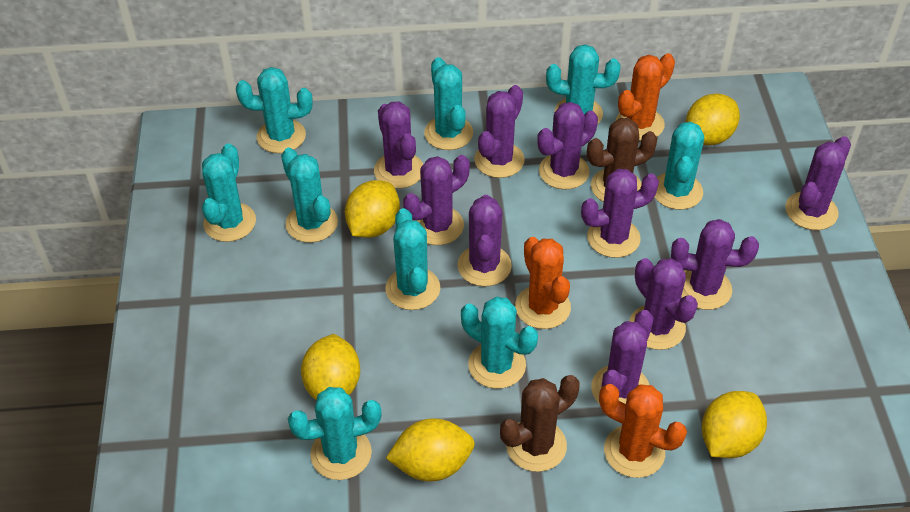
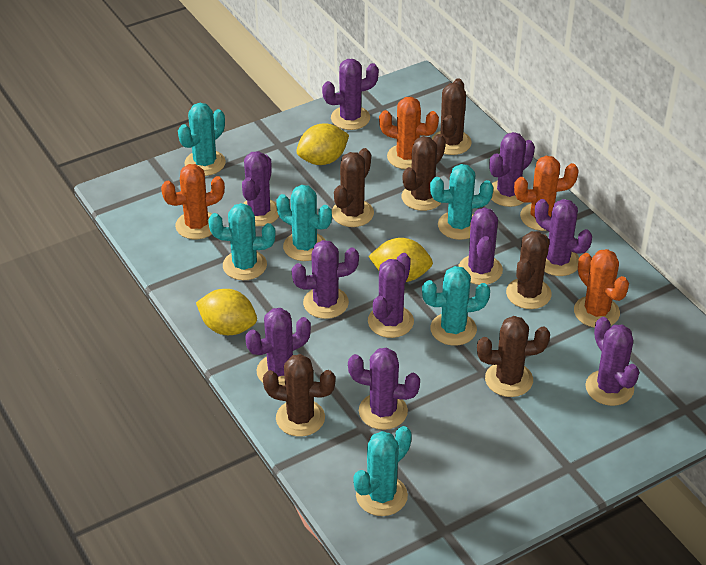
brown cactus: [500,375,580,472] [587,118,657,202] = 2 -> [263,354,335,437] [332,148,374,227] [402,134,446,211] [432,78,472,155] [477,316,550,397] [506,231,552,309] = 6
orange cactus: [515,237,571,329] [599,384,687,478] [616,53,675,141] = 3 -> [161,164,225,239] [379,97,439,169] [514,156,579,231] [574,249,629,328] = 4
turquoise cactus: [202,143,256,242] [236,67,312,153] [281,148,338,243] [288,387,381,480] [385,208,440,310] [424,57,473,150] [461,297,538,389] [546,44,621,124] [655,122,704,210] = 9 -> [178,103,226,176] [208,203,276,280] [276,185,332,261] [353,426,412,516] [422,266,490,346] [430,164,493,240] = 6
yellow lemon: [301,334,360,401] [345,180,400,238] [386,418,475,482] [686,93,740,146] [701,391,767,458] = 5 -> [196,289,257,335] [296,123,349,165] [368,238,433,282] = 3

